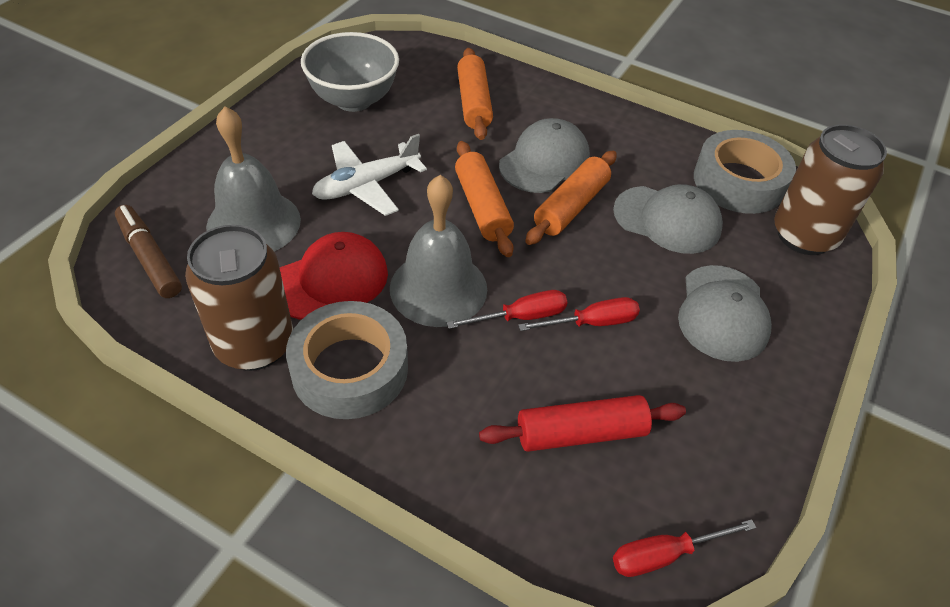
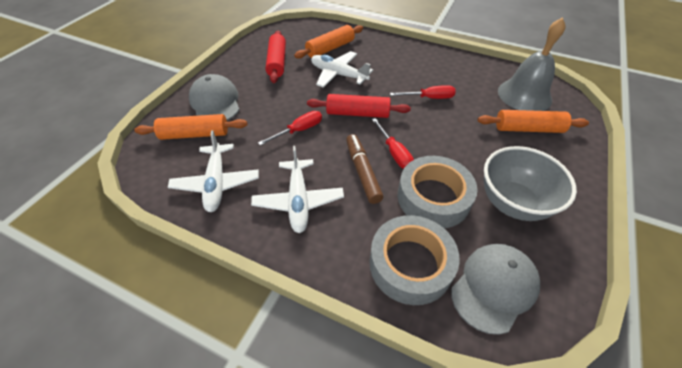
brown can: [185,224,293,371] [774,124,887,255] = 2 -> none = 0
grey bell: [206,106,301,252] [390,175,487,327] = 2 -> [498,17,566,111] = 1
grey cap: [499,118,590,193] [613,184,723,254] [678,265,772,362] = 3 -> [189,74,239,121] [451,244,540,335] = 2
red cap: [280,232,388,320] = 1 -> none = 0
red rolling pin: [479,395,686,452] = 1 -> [266,31,286,83] [307,94,411,118] = 2
white plane: [312,134,427,216] = 1 -> [168,130,259,212] [251,146,344,233] [311,51,373,88] = 3

